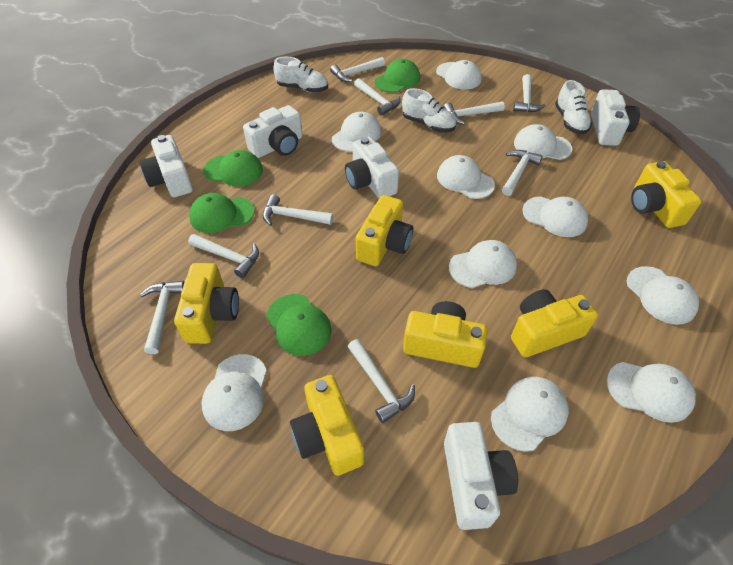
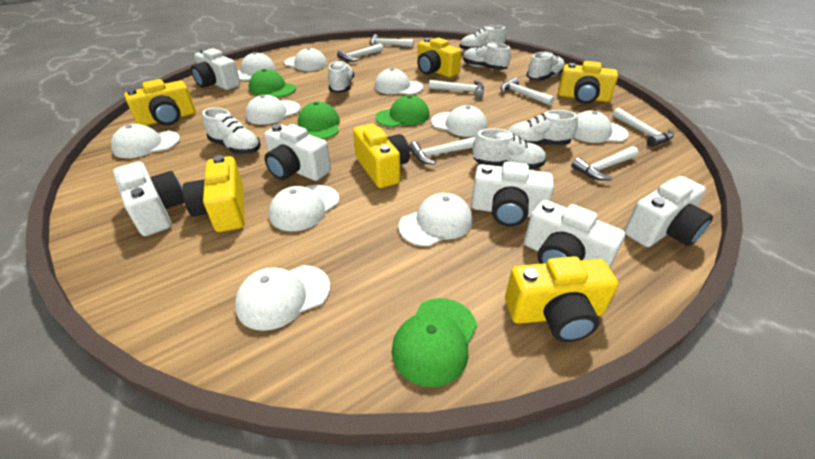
white camera: [139,135,193,197] [243,105,303,158] [345,137,399,198] [444,422,518,530] [591,89,640,146] = 5 -> [113,161,184,236] [191,48,241,90] [264,124,331,181] [471,162,554,227] [524,200,625,268] [624,176,713,247] = 6
white hammer: [140,281,185,354] [188,234,259,278] [263,194,333,226] [330,57,385,82] [348,339,415,423] [354,78,401,116] [443,101,505,125] [502,150,543,196] [513,74,546,112] = 9 -> [337,43,383,62] [370,34,414,47] [409,136,476,165] [429,80,484,98] [500,77,555,106] [572,146,639,181] [612,108,674,147] = 7
white shoe: [273,57,328,93] [402,88,456,133] [555,80,592,134] = 3 -> [202,107,261,155] [328,60,354,93] [460,25,506,51] [463,43,511,70] [472,128,546,169] [508,110,578,145] [527,52,565,81] = 7

